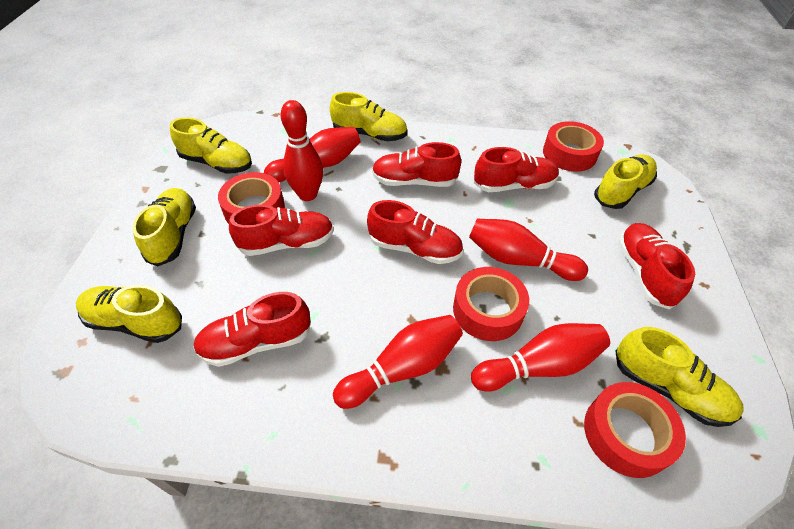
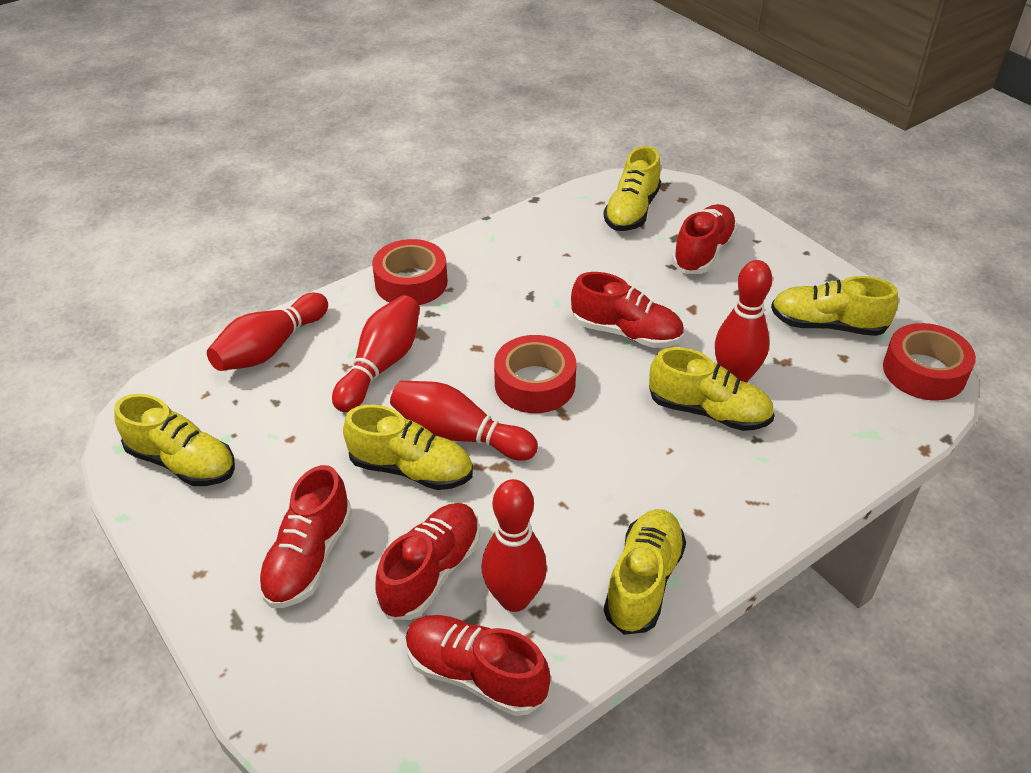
red shoe: [193,292,311,367] [229,205,334,256] [367,200,463,264] [372,142,461,187] [474,147,559,192] [618,223,695,309] = 6 -> [258,465,352,608] [375,503,480,620] [405,615,551,716] [571,272,684,348] [672,204,737,274] = 5
red tape: [218,172,285,224] [453,267,529,341] [543,121,604,172] [584,382,686,478] = 4 -> [372,239,448,305] [494,335,576,413] [883,323,976,401] = 3

